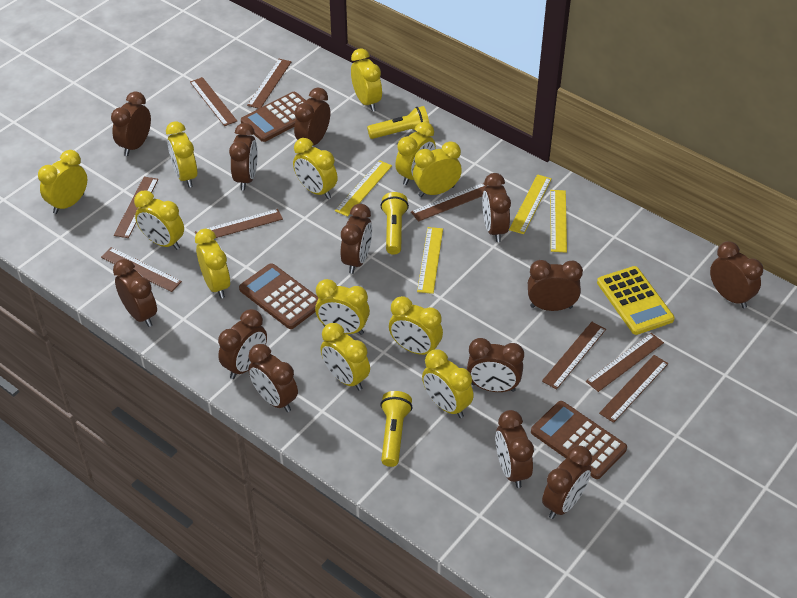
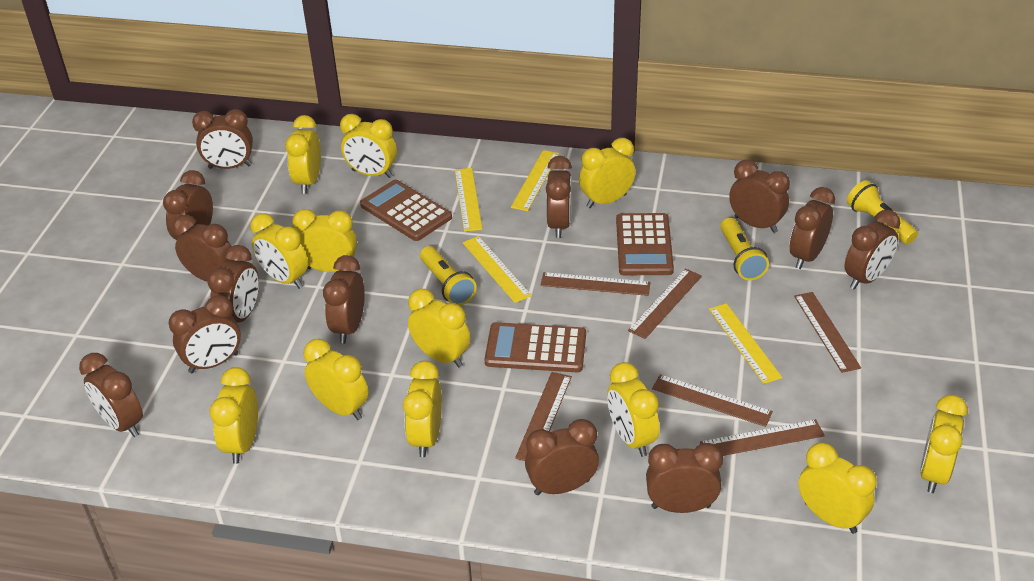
brown ruler: [101,247,182,292] [114,177,158,238] [190,77,237,126] [195,209,283,238] [247,59,291,109] [411,183,487,222] [542,322,606,390] [586,333,664,392] [599,355,668,423] = 9 -> [515,372,572,461] [540,272,651,296] [628,269,702,339] [652,374,773,427] [700,419,825,456] [794,292,861,373] = 6
yellow calculator: [597,266,675,335] = 1 -> none = 0

